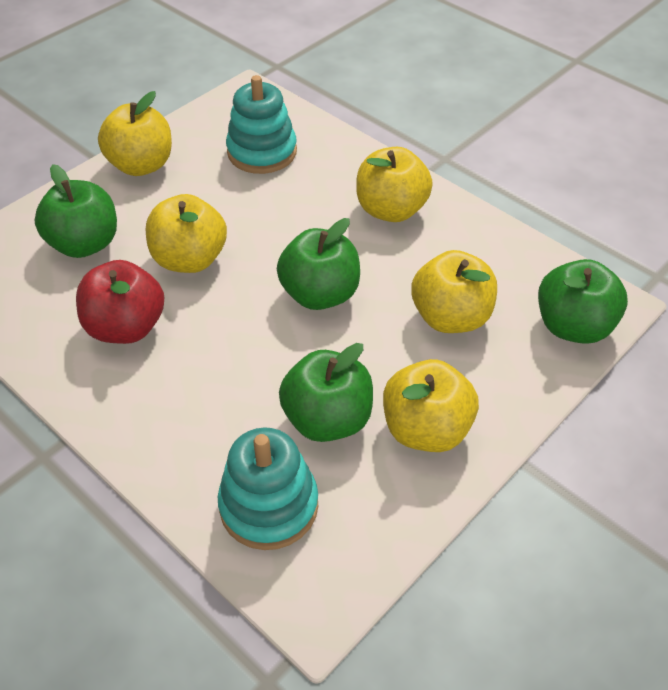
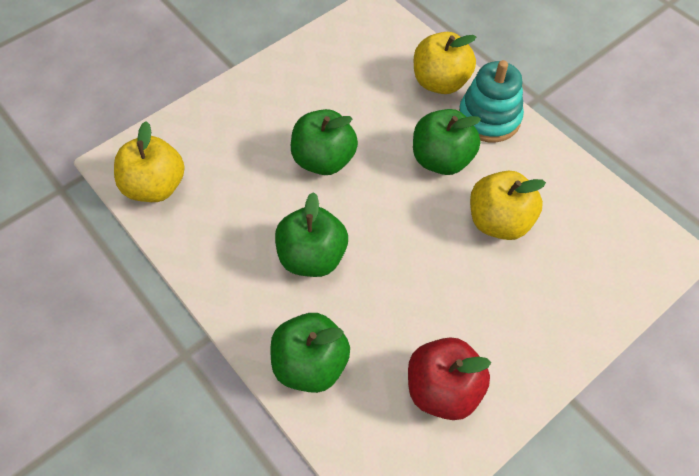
turquoise stacking toy: [218,427,318,550] [226,75,297,174] = 2 -> [459,60,524,142] = 1
yellow apple: [98,91,172,176] [146,194,227,273] [356,147,433,222] [383,359,479,452] [411,250,497,333] = 5 -> [114,121,185,202] [414,32,476,94] [470,171,546,240] = 3

